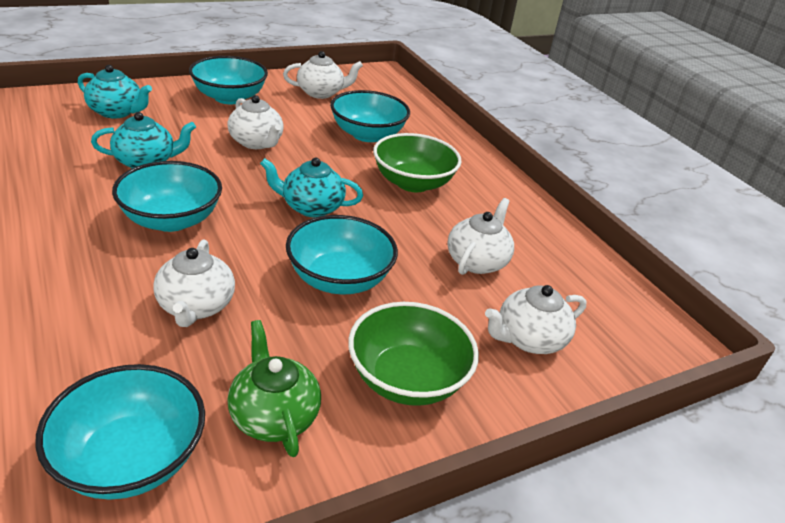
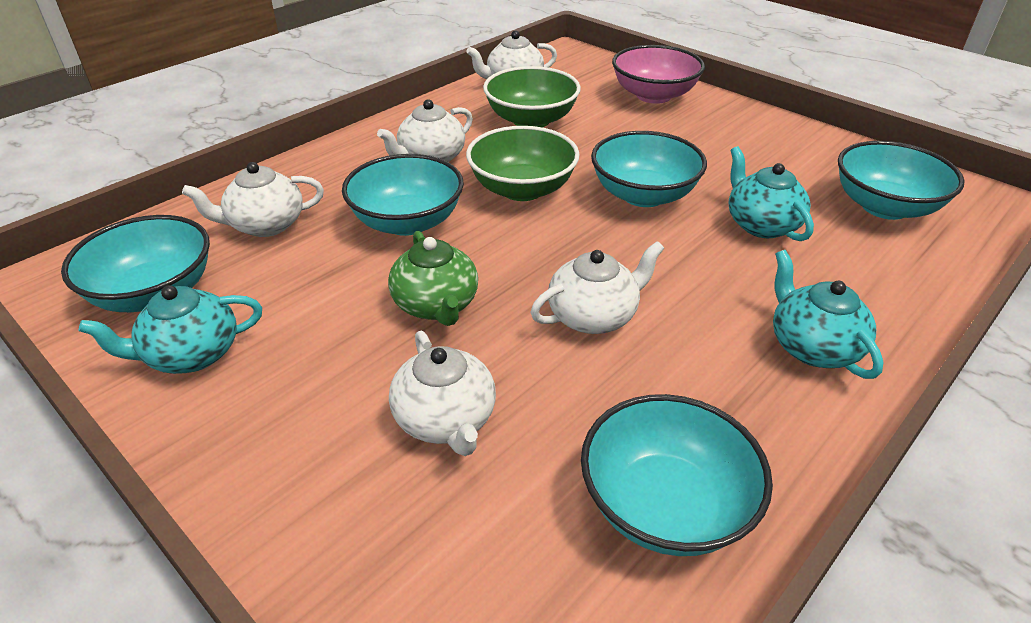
pink bowl: none = 0 -> [612,45,705,104] = 1

